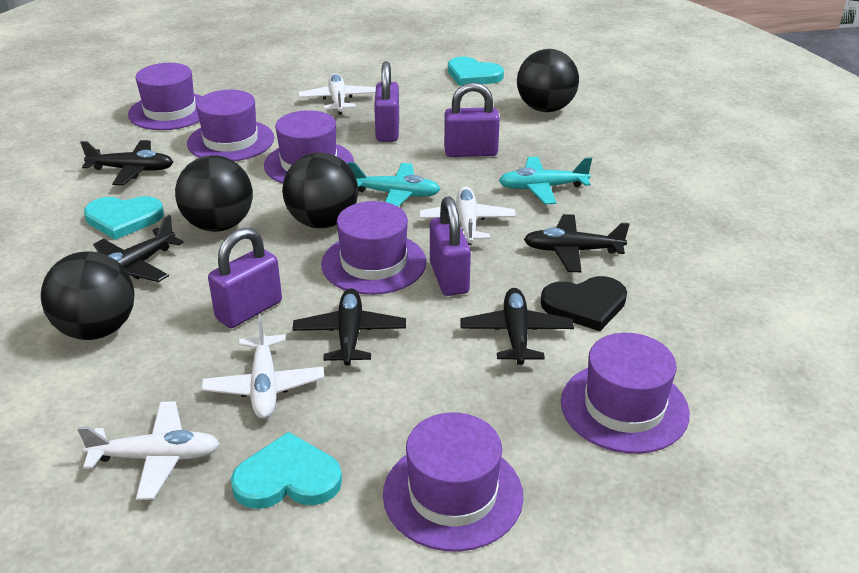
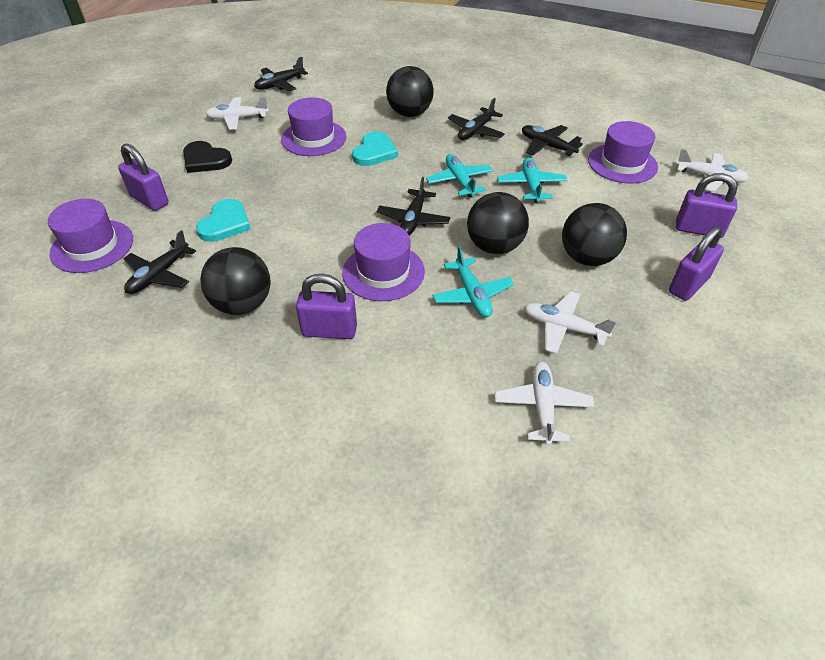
purple hat: [128,63,202,130] [187,90,274,161] [264,110,354,184] [321,201,426,295] [383,412,524,552] [561,333,690,454] = 6 -> [48,199,133,273] [281,97,346,156] [342,223,425,301] [588,121,658,184] = 4
turquoise heart: [84,196,164,240] [231,432,342,509] [448,57,504,86] = 3 -> [196,199,251,242] [352,132,398,166] = 2
turquoise plane: [348,162,440,207] [499,157,592,205] = 2 -> [426,154,493,197] [432,246,514,317] [497,157,568,203] = 3

